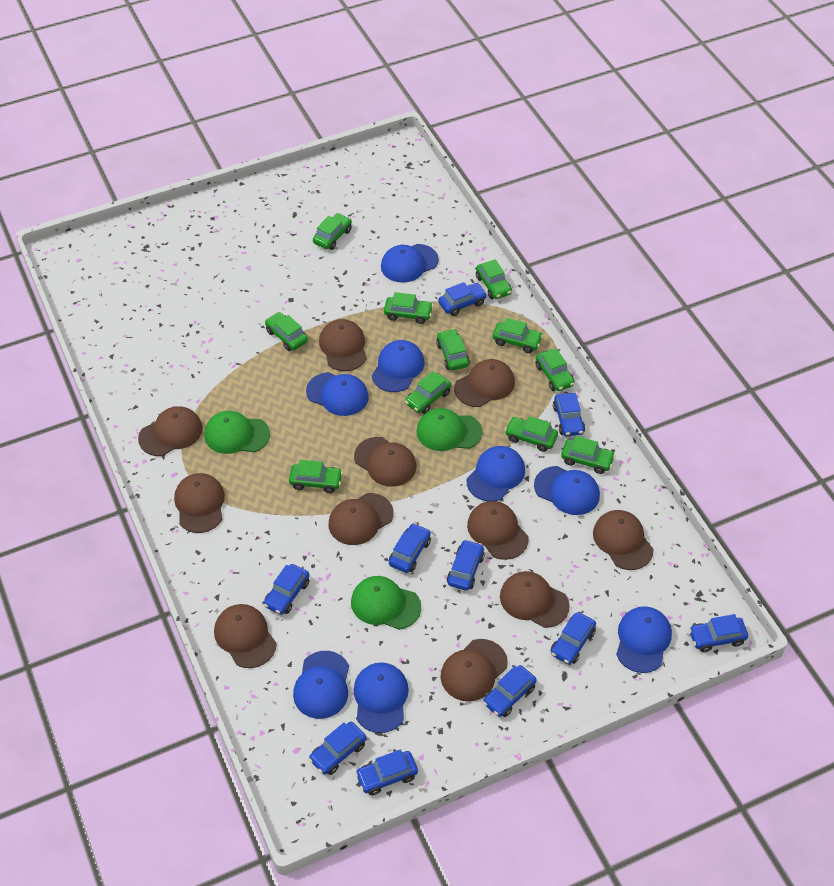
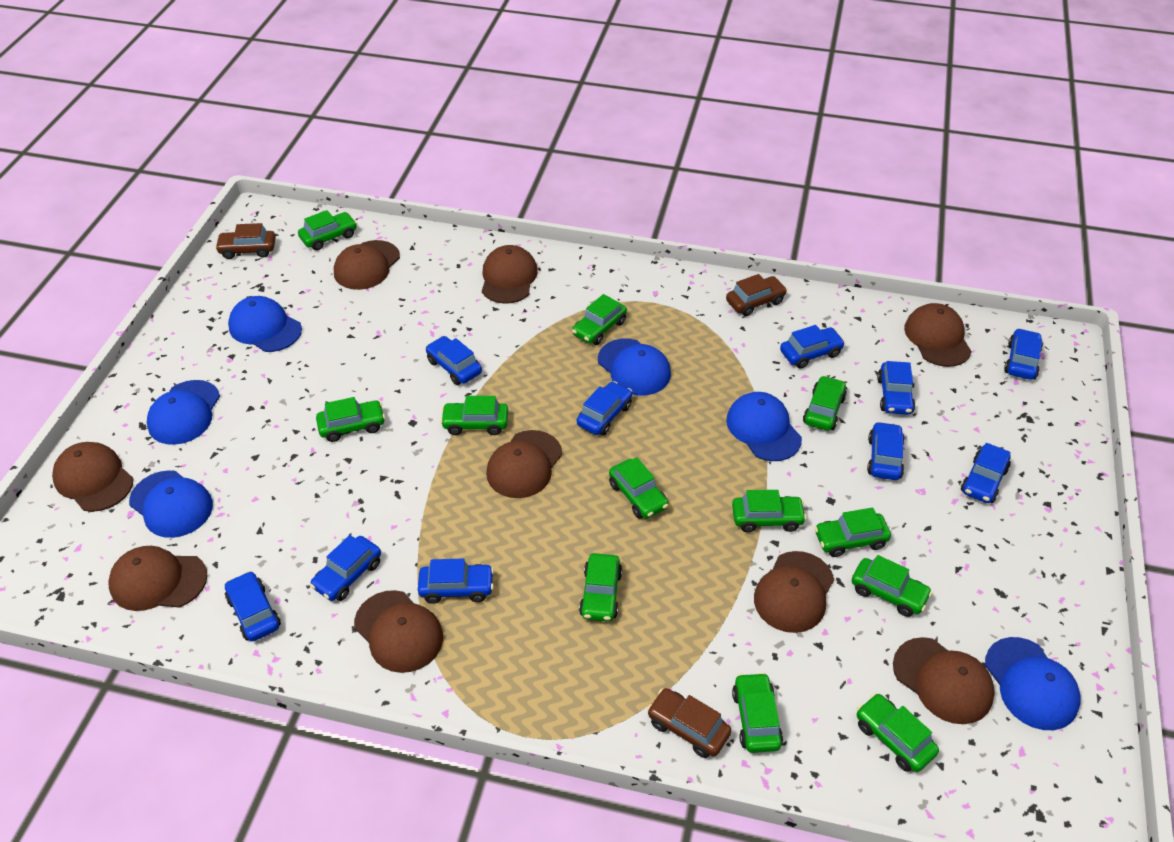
blue cap: [293,651,349,719] [306,372,369,416] [353,662,409,733] [372,340,424,392] [381,244,439,283] [467,446,525,501] [534,466,600,515] [616,606,672,673] = 8 -> [129,470,213,538] [147,380,220,445] [228,296,302,352] [598,339,671,396] [726,392,802,461] [985,637,1080,730] = 6
brown cap: [138,406,203,456] [174,473,225,533] [214,604,277,668] [319,319,367,371] [328,493,394,545] [354,437,416,487] [441,639,508,701] [454,359,515,407] [467,501,528,560] [500,571,570,628] [593,510,654,570] = 11 -> [52,442,134,512] [108,546,208,611] [334,240,400,290] [354,590,443,673] [482,245,538,304] [486,430,562,498] [754,551,834,633] [893,637,995,724] [904,303,972,367] = 9
brown car: none = 0 -> [215,223,276,259] [647,688,731,758] [726,274,787,316] = 3
green cap: [204,411,270,454] [351,576,421,630] [416,408,482,451] = 3 -> none = 0
green car: [265,312,308,351] [289,460,343,493] [313,213,352,250] [384,292,433,324] [405,371,451,414] [436,329,470,370] [476,259,512,299] [493,318,543,353] [505,416,558,452] [535,348,575,391] [561,436,615,474] = 11 -> [298,210,357,250] [316,397,385,442] [440,396,508,435] [572,294,627,345] [579,553,622,622] [609,457,668,519] [732,490,807,532] [732,672,783,753] [803,375,847,431] [814,508,891,557] [852,555,932,617] [857,693,939,772] = 12

